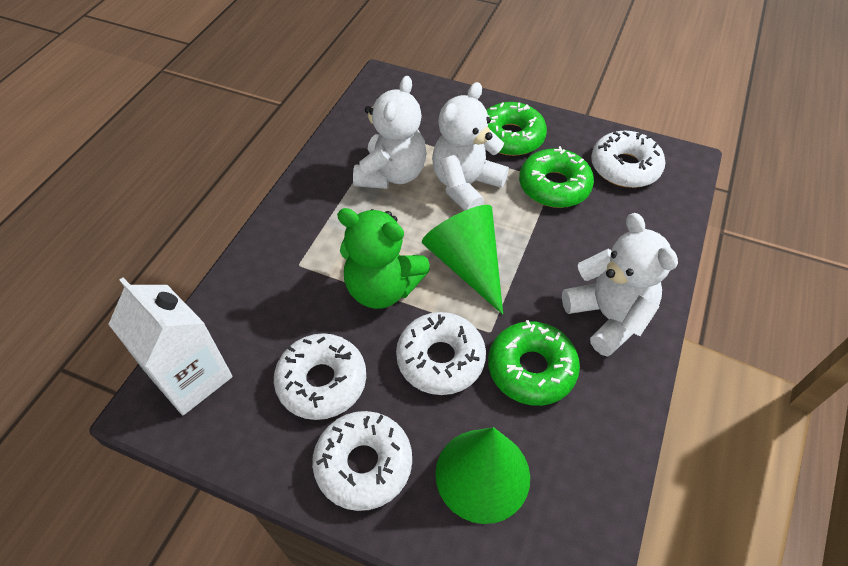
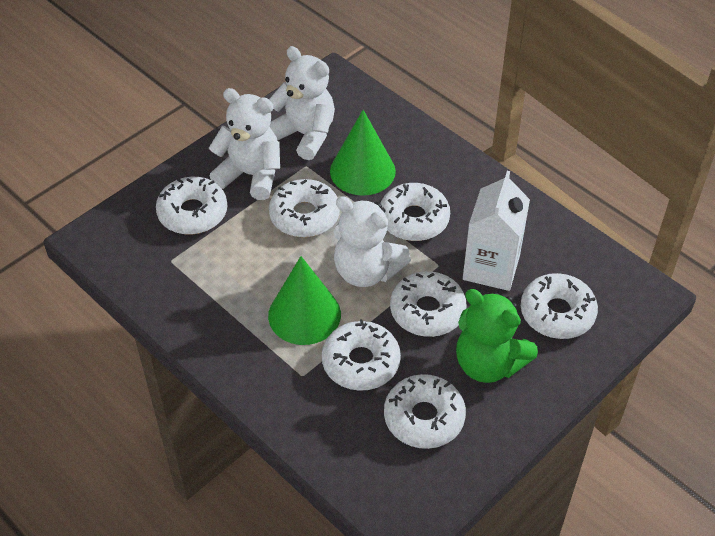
green donut: [487,102,547,156] [488,320,580,406] [519,146,594,208] = 3 -> none = 0
white donut: [274,333,366,420] [312,411,412,511] [396,312,486,395] [591,131,665,188] = 4 -> [156,177,227,235] [269,179,340,237] [322,319,401,391] [380,183,450,241] [384,374,466,449] [390,271,466,337] [521,273,598,339] = 7

